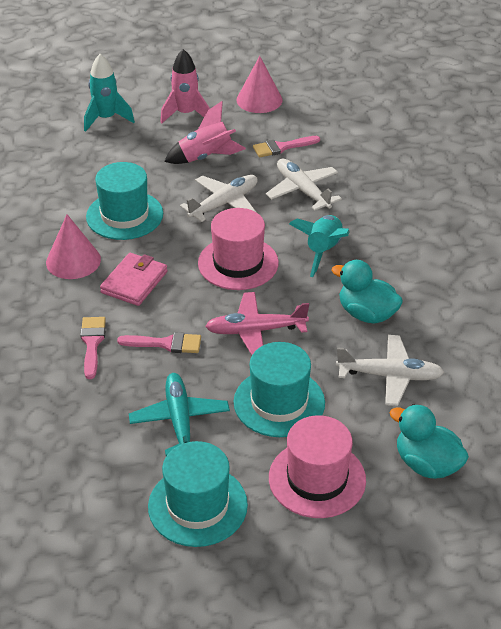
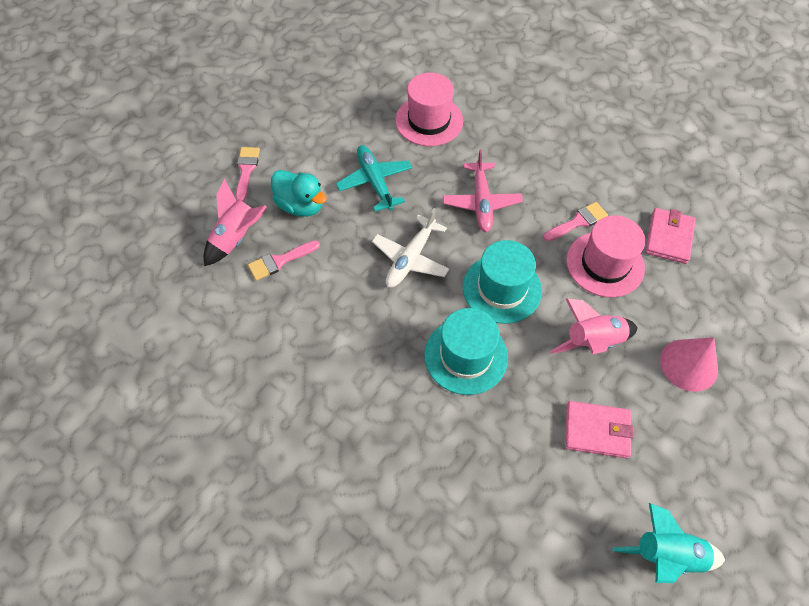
pink cone: [46,214,101,279] [236,56,282,113] = 2 -> [660,337,718,392] = 1
pink wallet: [100,253,168,306] = 1 -> [565,401,634,458] [645,208,696,264] = 2
turquoise duck: [332,260,403,324] [390,404,469,479] = 2 -> [271,170,327,217] = 1
turquoise hat: [86,162,163,240] [148,441,248,547] [234,342,325,437] = 3 -> [424,308,508,395] [463,240,542,324] = 2
turquoise rocket: [84,54,135,132] [289,215,350,277] = 2 -> [612,503,725,583] = 1
white plane: [180,175,258,222] [266,158,342,210] [336,335,444,406] = 3 -> [372,208,450,288] = 1

